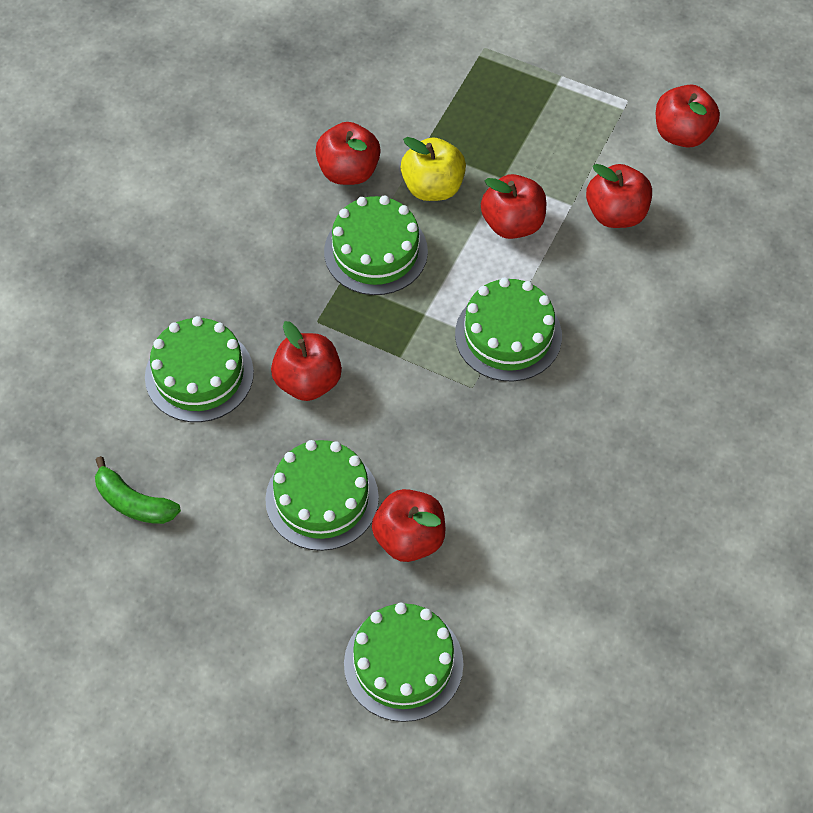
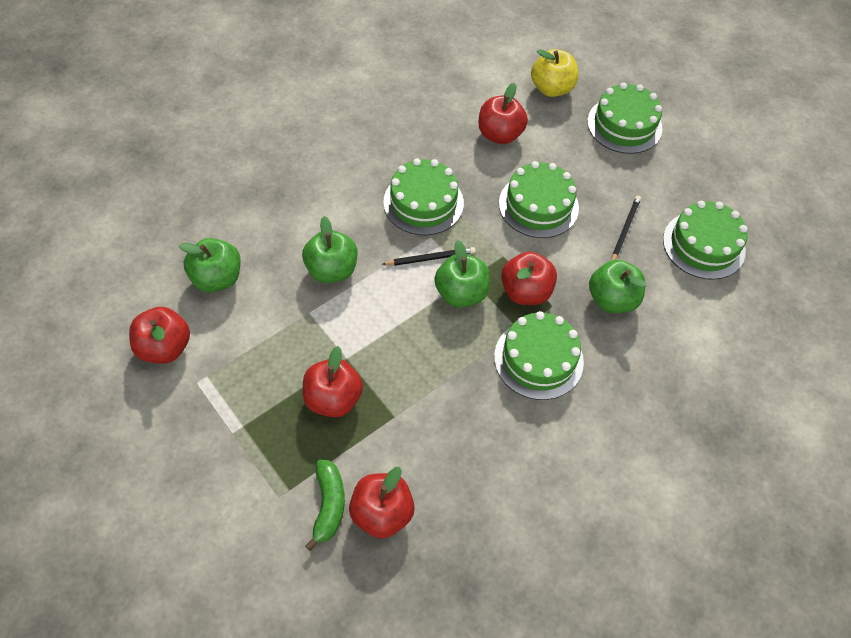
black pencil: none = 0 -> [382,247,475,266] [611,196,641,261] = 2
green apple: none = 0 -> [179,238,241,292] [302,216,357,283] [434,240,490,308] [589,260,647,313] = 4
red apple: [271,321,342,401] [315,122,381,185] [372,489,445,562] [481,174,546,239] [586,164,652,228] [656,85,720,148] = 6 -> [129,307,190,364] [303,346,363,417] [349,467,415,539] [479,83,528,144] [501,252,557,305] = 5

